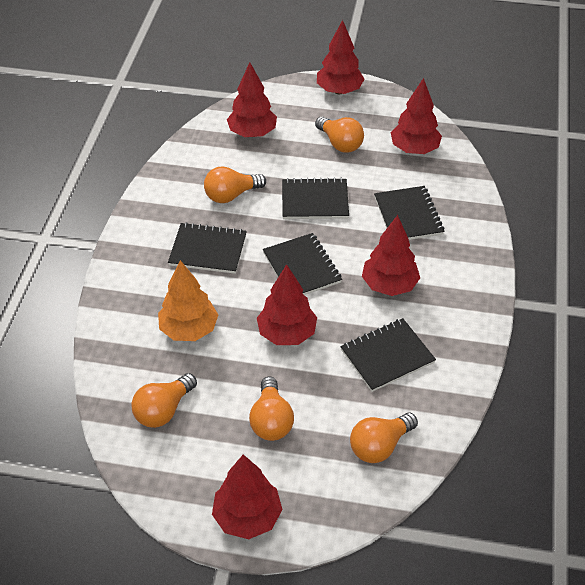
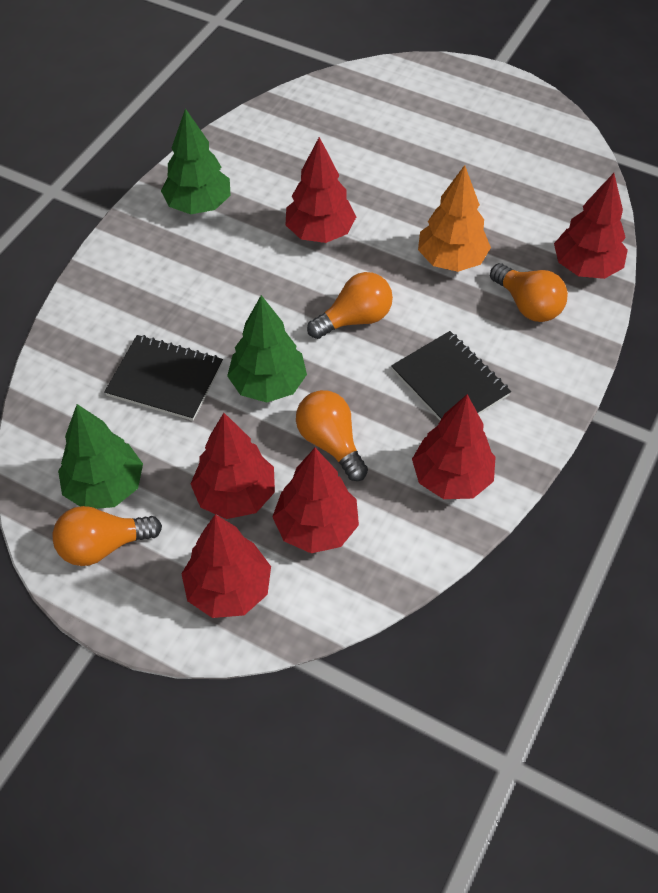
black notebook: [168,222,247,274] [263,233,342,295] [282,178,349,219] [340,318,436,392] [374,186,444,240] = 5 -> [104,335,223,421] [391,331,511,421] = 2
green tree: none = 0 -> [58,404,143,509] [161,108,230,214] [227,295,307,403] = 3
orange light bulb: [131,373,197,428] [204,166,266,203] [249,377,294,441] [315,116,364,153] [350,413,418,463] = 5 -> [53,506,162,566] [296,390,368,481] [307,272,393,339] [490,263,568,322] = 4

